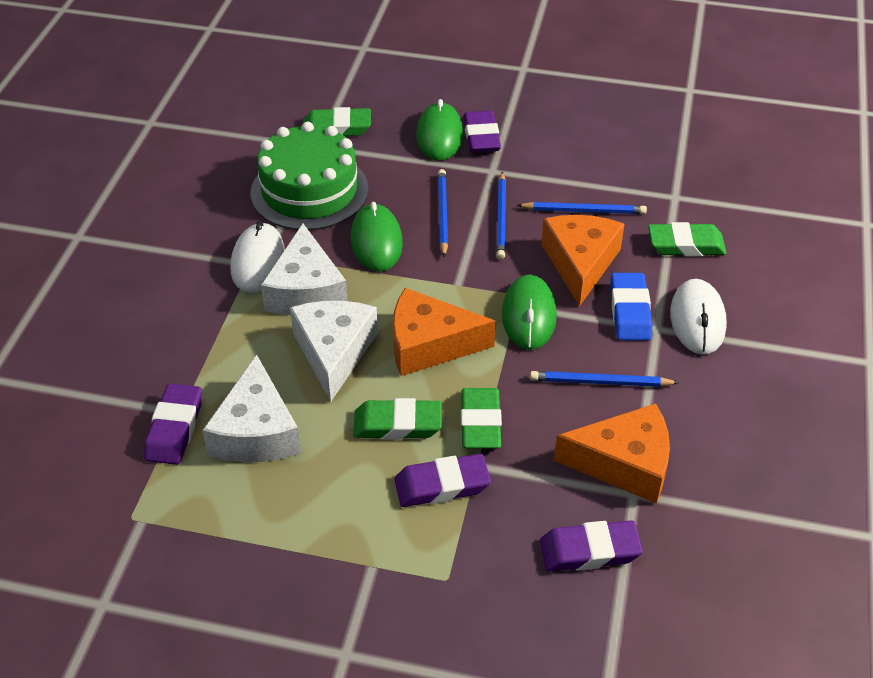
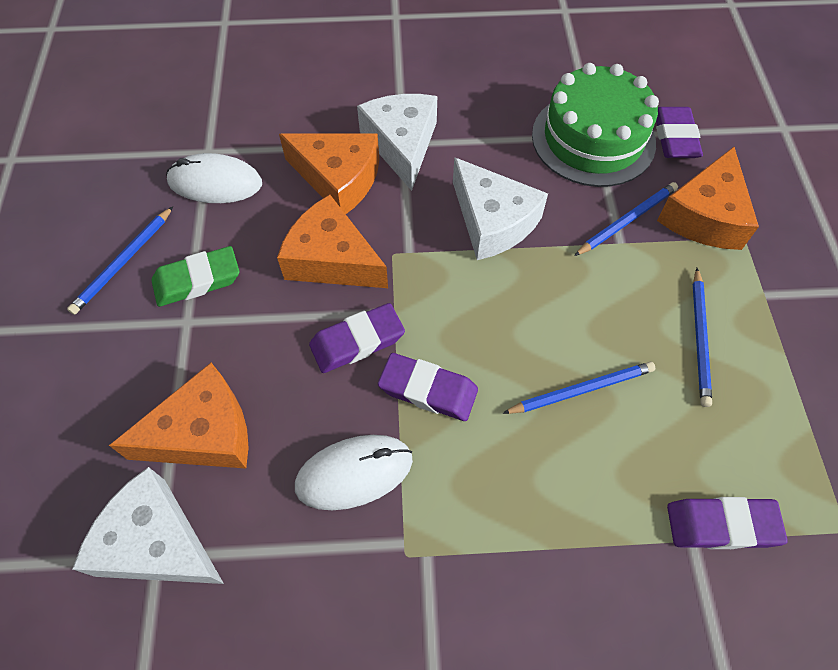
blue eraser: [610,273,652,340] = 1 -> none = 0
green eraser: [303,107,371,136] [353,398,442,440] [461,388,502,449] [648,222,726,256] = 4 -> [151,246,239,307] = 1
green mouse: [351,202,403,272] [416,99,463,161] [502,275,557,350] = 3 -> none = 0
orange cheese: [393,288,496,376] [541,215,624,307] [554,403,670,504] = 3 -> [109,363,248,469] [277,195,388,288] [279,133,379,214] [657,147,759,250] = 4

